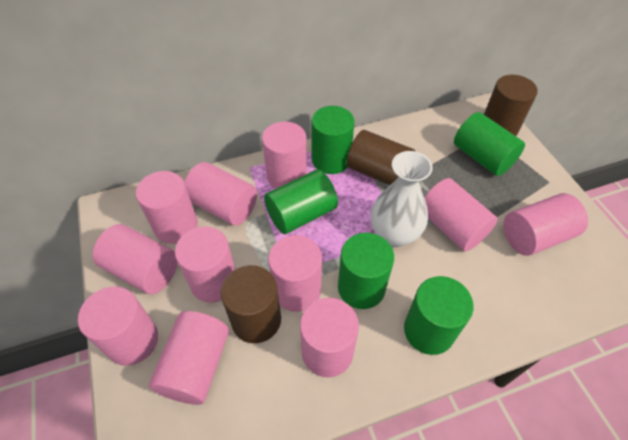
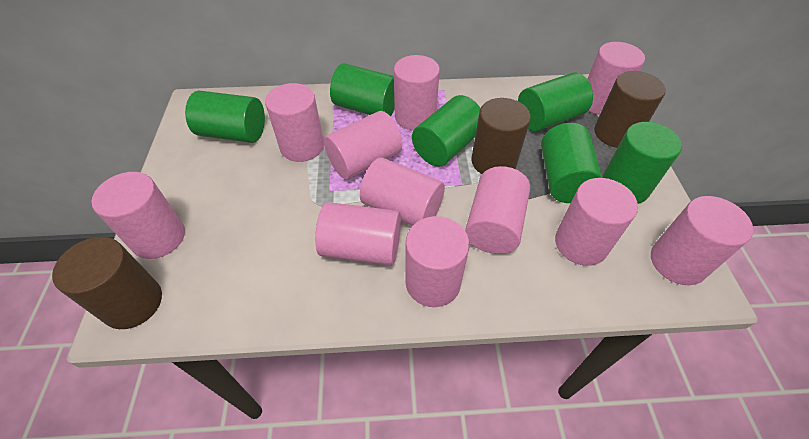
green cylinder: [264,170,338,234] [311,106,354,174] [338,233,394,309] [404,276,474,355] [454,112,525,176] = 5 -> [185,91,265,143] [330,63,395,117] [412,95,481,167] [518,72,593,131] [541,123,603,203] [602,122,682,204] = 6
white vase: [371,151,433,247] = 1 -> none = 0

